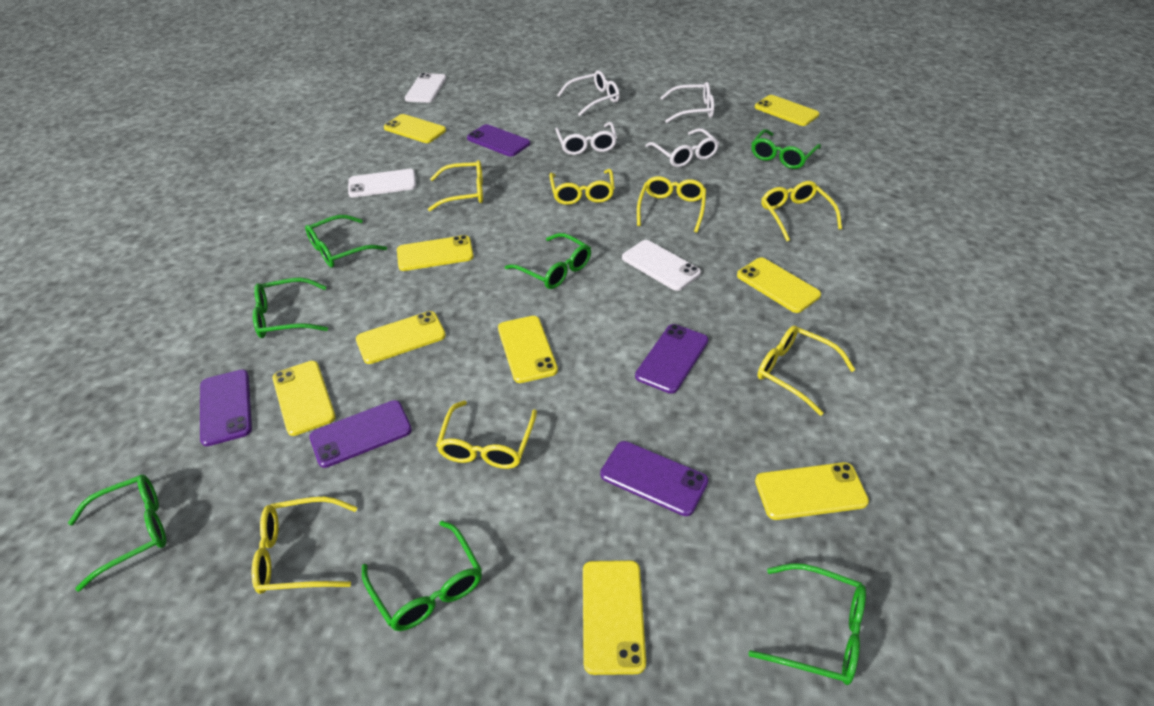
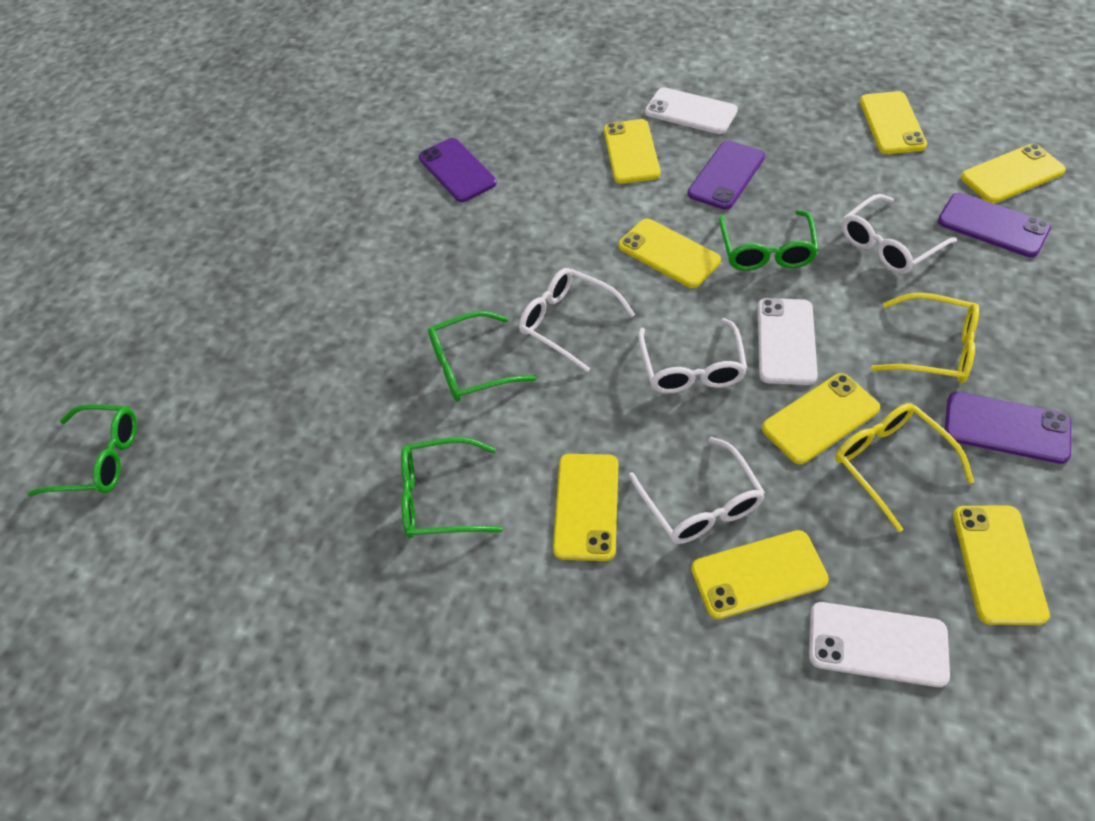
green glasses: [68,474,166,592] [253,277,328,338] [305,215,387,268] [362,521,482,631] [505,233,591,289] [748,563,866,685] [751,129,821,169] = 7 -> [27,404,137,496] [401,437,503,538] [428,311,537,402] [719,210,819,271] = 4
purple phone: [200,369,252,446] [309,400,412,468] [467,124,530,157] [600,441,708,516] [635,324,708,394] = 5 -> [418,138,497,202] [688,140,765,210] [938,193,1051,257] [945,392,1071,464] = 4
yellow glasses: [251,497,357,594] [428,160,483,211] [436,401,537,469] [549,169,615,205] [637,176,706,233] [757,326,855,416] [761,181,842,241] = 7 -> [835,403,974,532] [871,293,979,383] = 2
yellow phone: [272,361,336,436] [356,311,446,364] [384,114,446,143] [397,235,474,271] [498,316,558,383] [583,560,646,675] [737,257,821,313] [755,95,819,126] [755,462,869,520] = 9 -> [553,454,618,561] [604,119,660,184] [618,219,721,288] [691,530,829,619] [762,373,880,464] [860,91,927,154] [953,506,1050,625] [961,144,1066,203] = 8

